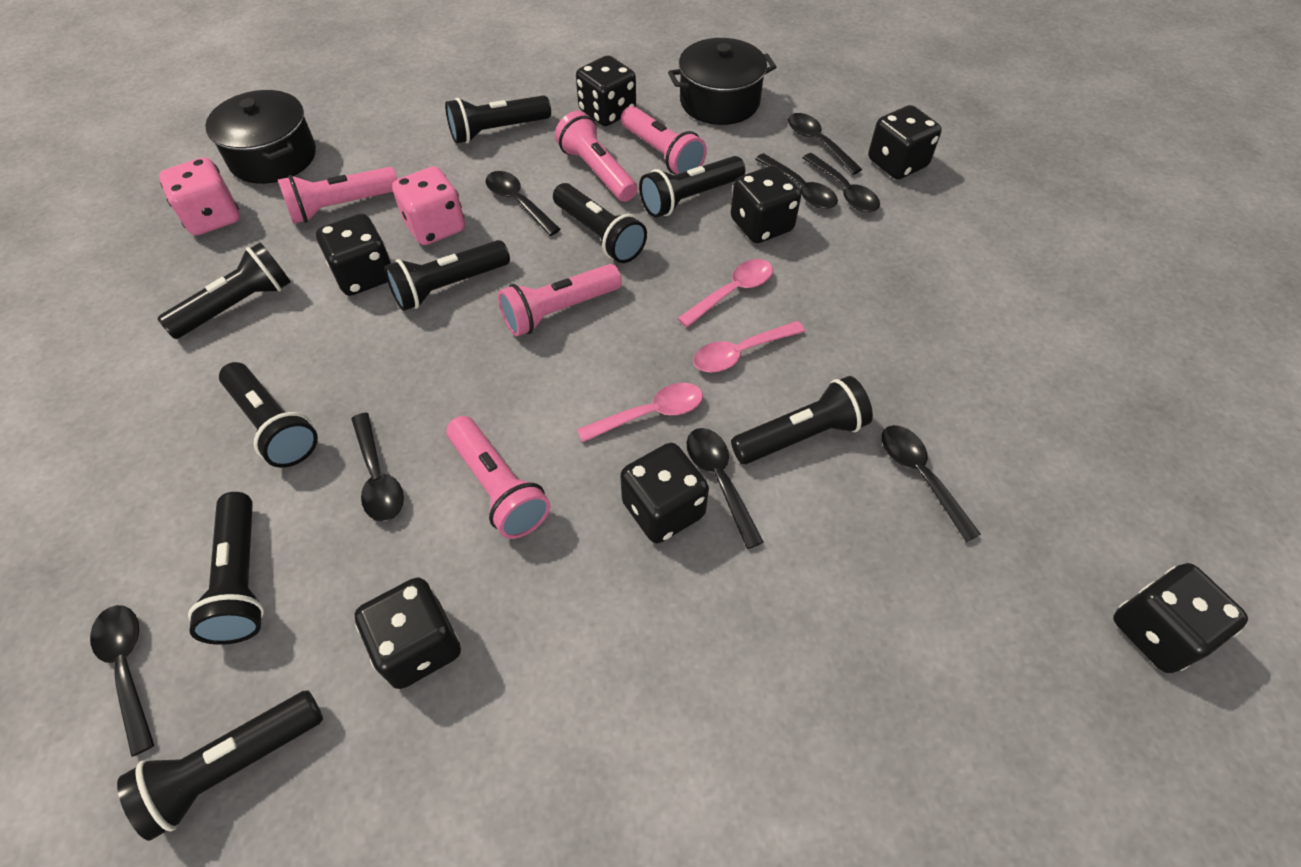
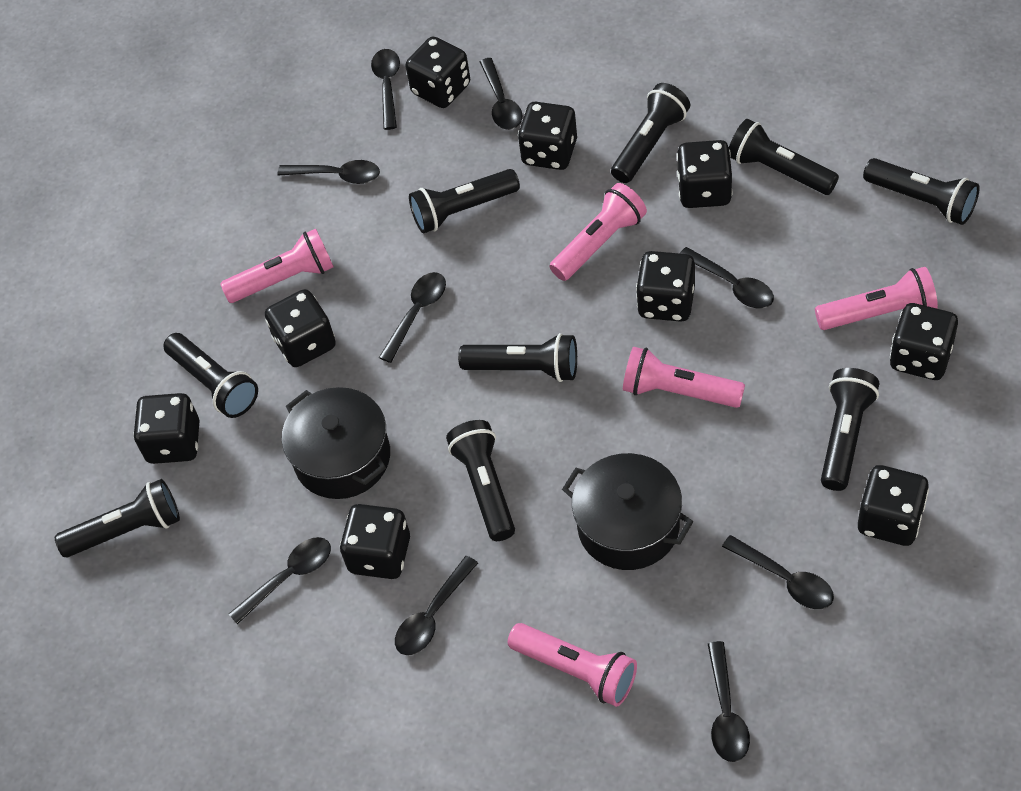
black dice: [316,214,392,296] [355,577,461,689] [576,55,636,126] [620,443,709,543] [731,165,801,243] [868,105,942,179] [1113,563,1248,673] = 7 -> [133,393,200,464] [265,289,336,367] [340,504,410,579] [405,37,470,108] [518,102,577,170] [636,251,695,322] [677,140,732,208] [858,465,929,546] [890,303,958,380] = 9
black spoon: [90,605,154,757] [351,413,404,522] [486,171,561,236] [686,428,764,549] [755,153,838,209] [788,113,862,175] [802,153,880,212] [882,425,981,542] = 8 -> [229,537,331,625] [278,160,380,184] [371,49,400,130] [379,272,446,363] [395,556,478,655] [480,58,522,130] [680,247,774,309] [708,641,750,762] [722,535,834,609] = 9
pink dice: [159,157,240,235] [392,166,465,245] = 2 -> none = 0
pink spoon: [577,383,703,442] [677,259,773,327] [693,321,805,373] = 3 -> none = 0

